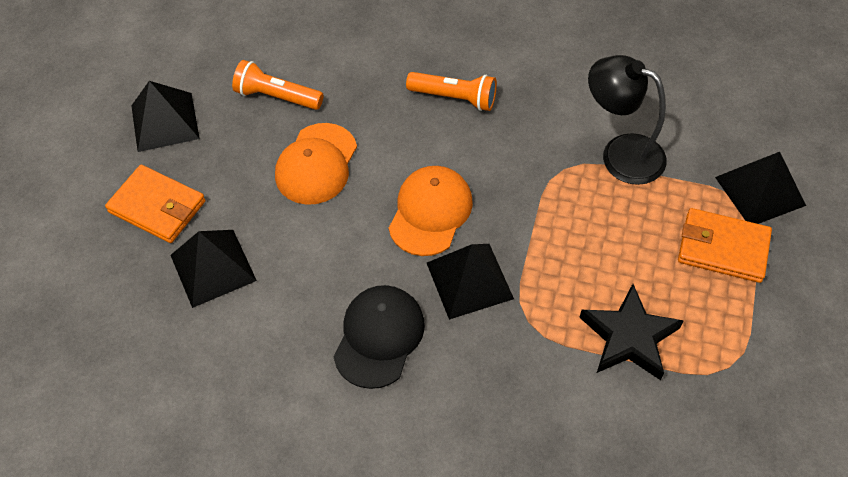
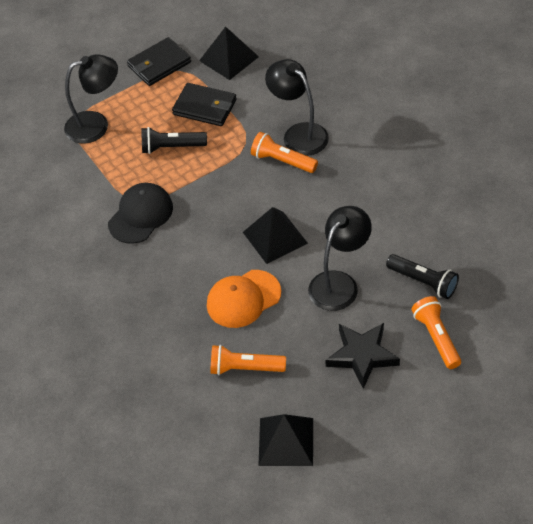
black flashlight: none = 0 -> [141,127,207,154] [386,254,459,299] = 2
black lamp: [588,55,667,185] = 1 -> [64,54,118,144] [265,59,329,156] [308,206,372,311] = 3
black pyramid: [131,81,200,152] [171,230,257,308] [427,244,514,320] [715,152,806,224] = 4 -> [199,27,259,80] [243,207,308,264] [258,414,313,466] = 3
black wallet: none = 0 -> [127,37,191,86] [172,83,237,126] = 2
orange cap: [275,123,357,205] [388,166,473,256] = 2 -> [207,270,281,328] = 1
orange flashlight: [232,60,324,110] [406,72,497,111] = 2 -> [210,345,286,375] [251,132,318,173] [412,296,461,369] = 3
orange wallet: [105,165,205,243] [678,208,772,283] = 2 -> none = 0

